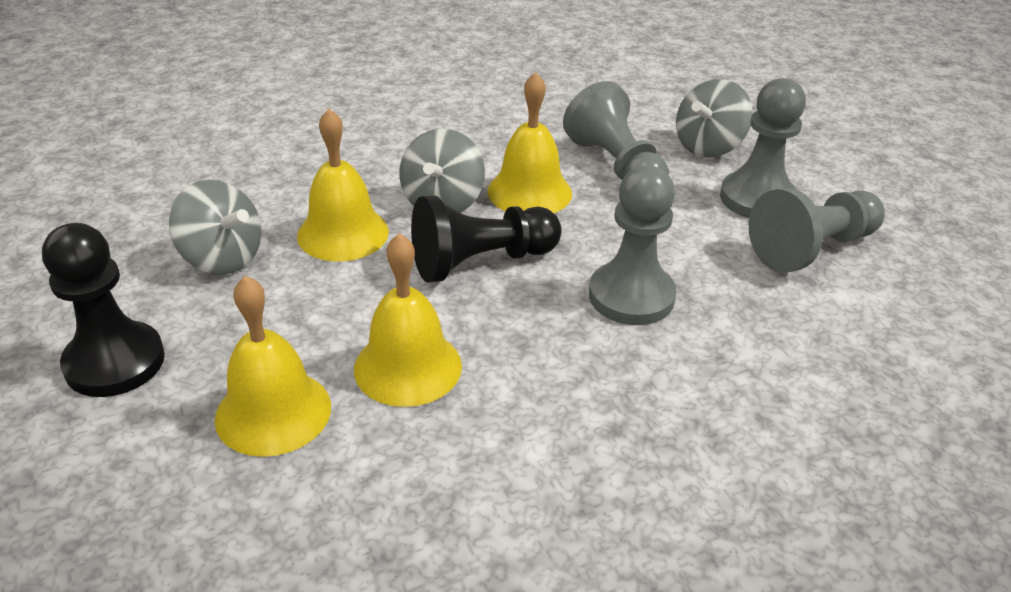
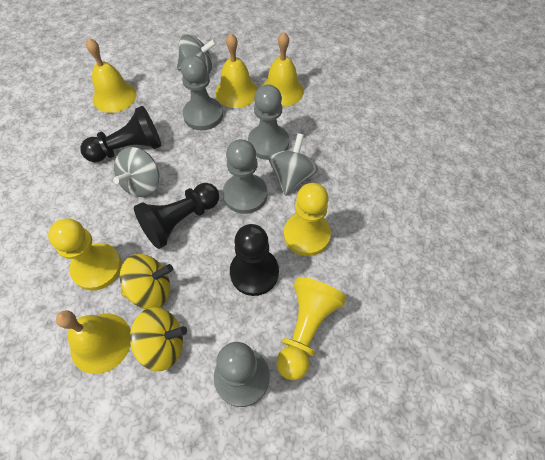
black pawn: [42,223,165,397] [411,195,562,283] = 2 -> [81,106,161,162] [134,183,219,249] [230,224,279,296] = 3
yellow pawn: none = 0 -> [48,218,122,291] [276,277,347,380] [284,183,331,256] = 3
yellow spinning top: none = 0 -> [120,254,173,309] [130,307,187,371] = 2

